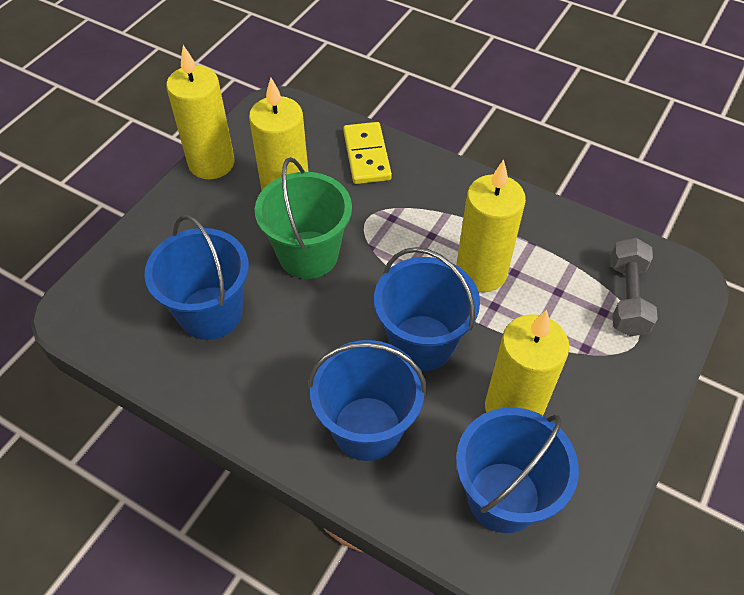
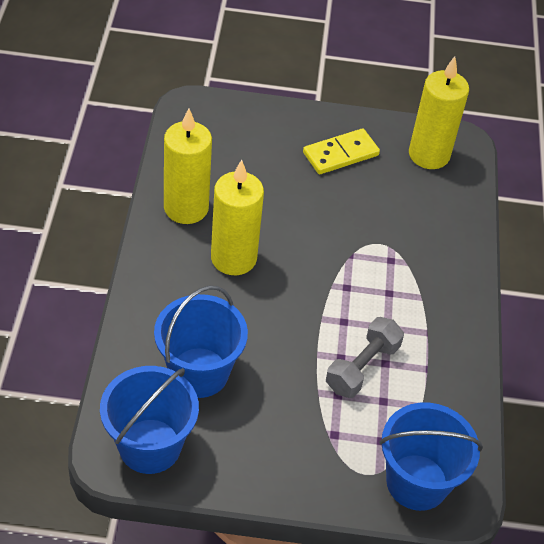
blue bucket: [144,215,249,340] [308,340,427,461] [374,247,480,371] [456,407,579,533] = 4 -> [100,366,199,474] [154,285,248,398] [379,403,483,511] = 3
green bucket: [255,157,352,279] = 1 -> none = 0
yellow candle: [166,45,235,179] [249,78,308,190] [456,160,526,292] [485,310,570,415] = 4 -> [164,108,212,224] [211,160,264,275] [409,56,469,169] = 3

